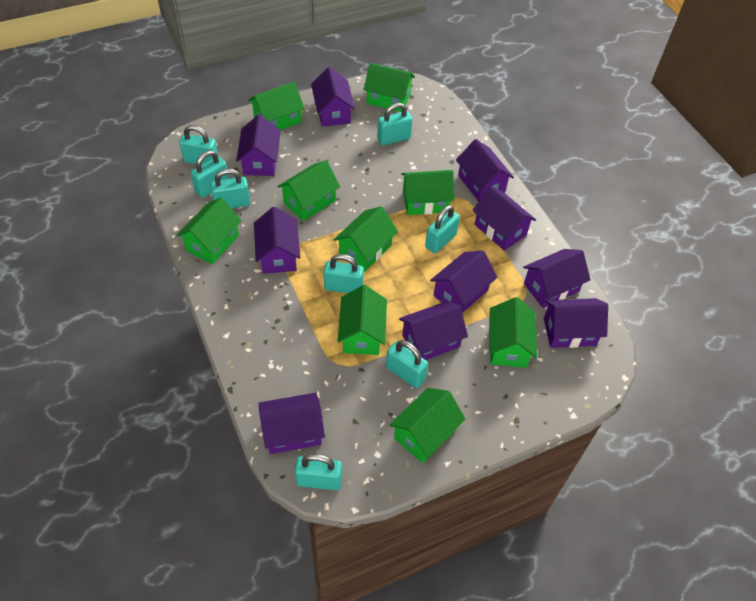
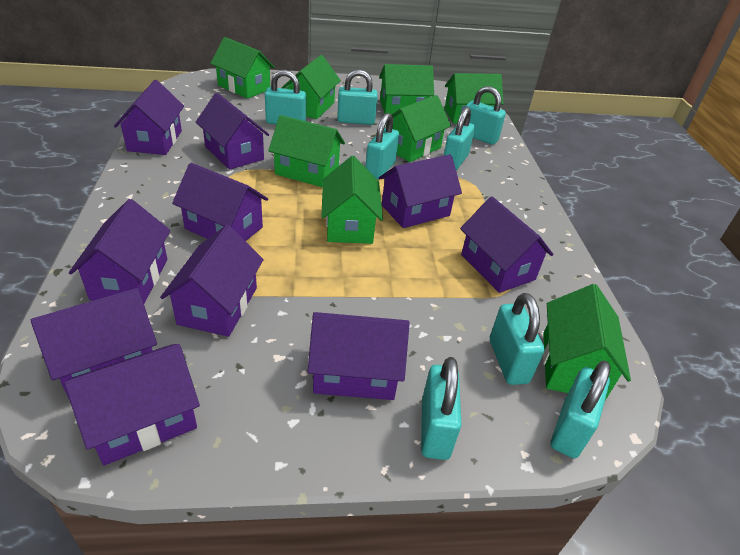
green house: [176,197,242,264] [248,82,305,130] [277,160,340,221] [334,206,398,272] [338,285,387,355] [363,63,415,112] [389,388,465,463] [401,170,455,215] [489,297,537,368] = 9 -> [210,37,275,99] [268,115,345,187] [281,55,341,119] [321,156,383,244] [379,64,434,115] [386,95,451,162] [444,73,504,124] [543,284,631,400] = 8

